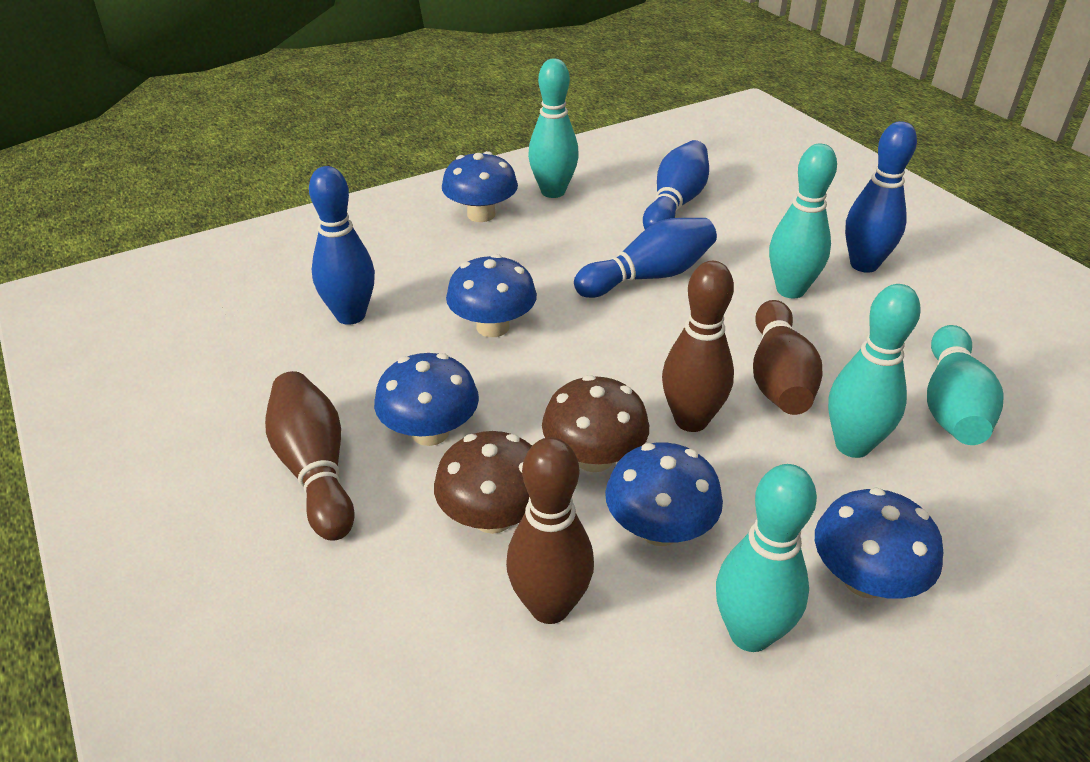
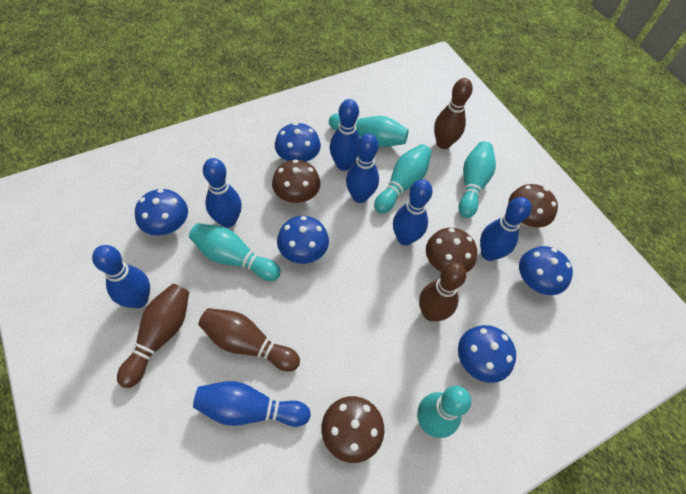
blue bowling pin: [309,166,375,325] [574,218,717,298] [643,140,709,230] [845,121,917,273] = 4 -> [92,245,150,308] [193,381,311,427] [203,158,242,228] [330,99,360,171] [346,133,379,203] [393,179,433,246] [480,197,532,261] = 7
brown mushroom: [434,431,532,534] [542,375,649,472] = 2 -> [272,159,320,203] [321,396,384,463] [426,228,477,273] [508,184,558,227] = 4

